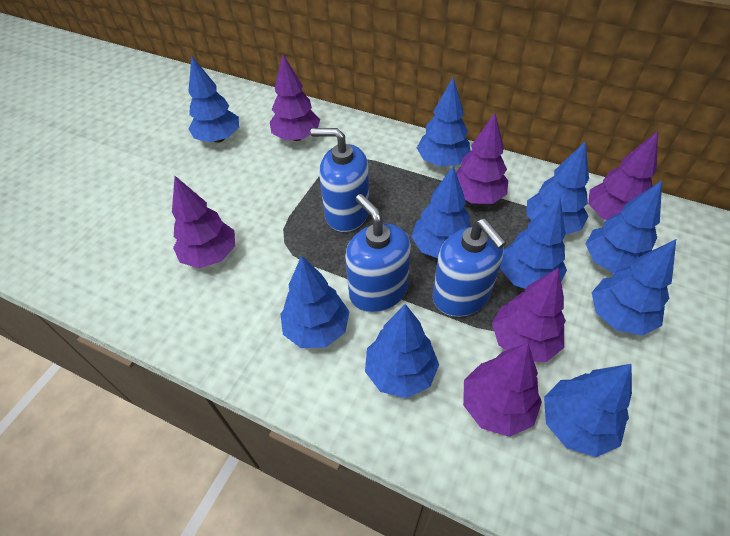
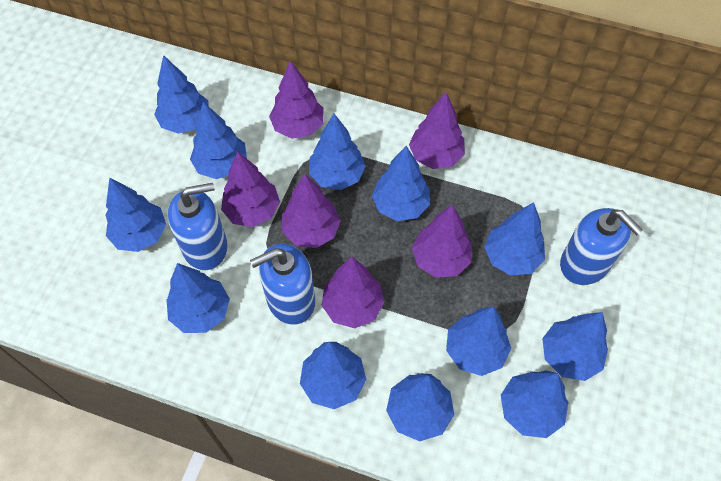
blue tree: [188,57,239,143] [280,255,350,348] [365,304,439,398] [411,166,471,258] [417,78,470,167] [500,197,567,289] [527,141,589,235] [544,364,632,457] [585,181,662,273] [591,239,676,336] = 10 -> [105,177,166,252] [154,55,209,134] [167,263,230,333] [190,102,247,179] [300,342,366,409] [309,114,366,190] [372,146,430,221] [386,373,454,441] [446,307,511,376] [484,202,545,276] [501,370,568,438] [542,312,608,381] = 12

